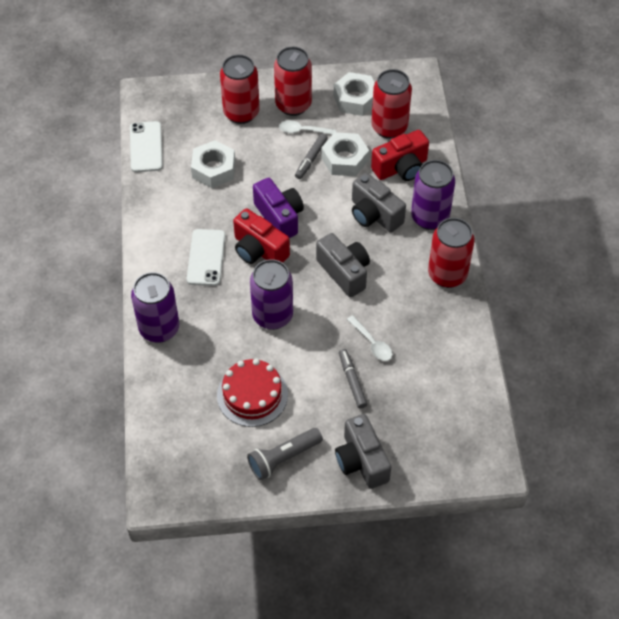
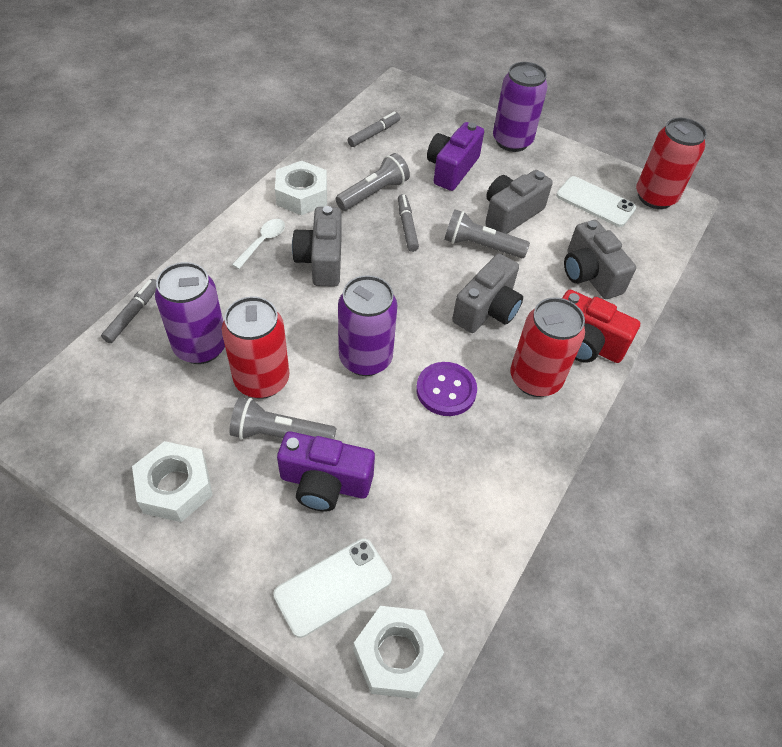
grey camera: [316,233,370,297] [335,414,391,489] [352,173,406,232] = 3 -> [292,206,342,287] [452,253,523,333] [485,170,553,234] [564,220,636,299] = 4
grey flashlight: [247,428,323,480] = 1 -> [229,397,336,440] [335,153,410,211] [444,209,530,258] = 3
grey marker: [295,133,328,179] [339,349,367,409] = 2 -> [101,279,157,343] [348,112,401,147] [398,194,419,252] = 3
purple button: none = 0 -> [416,362,477,416] = 1
purple camera: [253,178,304,238] = 1 -> [277,431,375,512] [427,122,484,191] = 2
red cake: [217,359,288,427] = 1 -> none = 0
red camera: [233,208,290,264] [371,130,429,181] = 2 -> [562,290,640,363] = 1
red can: [220,55,260,124] [274,47,312,116] [371,69,412,139] [428,218,474,288] = 4 -> [222,296,289,399] [510,297,585,397] [636,118,707,209] = 3
white spoon: [279,120,336,135] [347,315,392,361] = 2 -> [232,219,285,269] = 1

